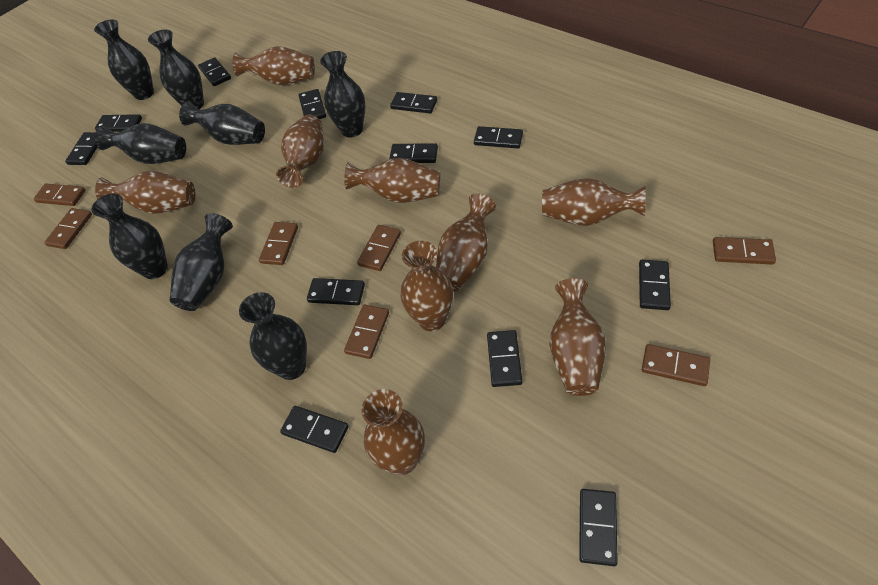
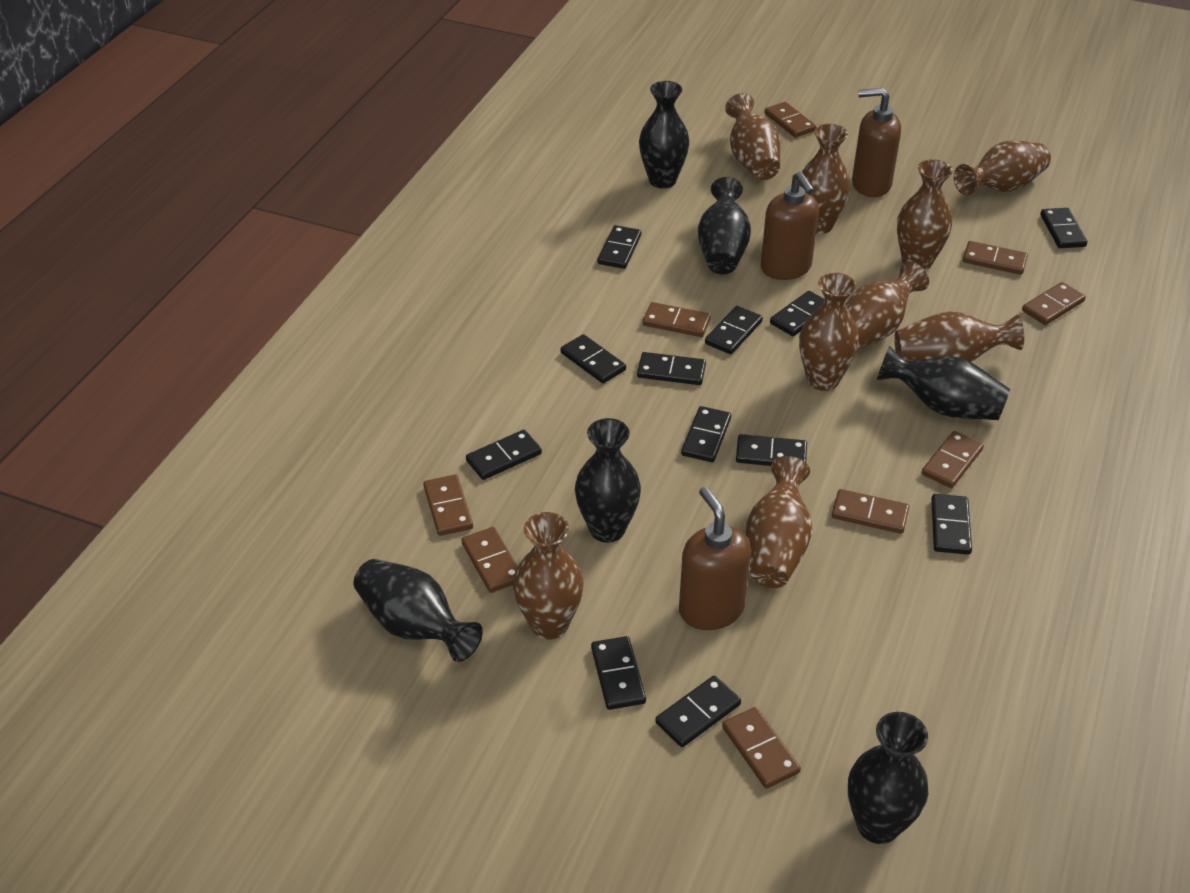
black vase: [91,193,168,279] [94,20,154,100] [95,123,186,164] [148,30,204,109] [170,213,233,311] [179,101,265,145] [239,292,307,380] [320,51,366,138] = 8 -> [354,559,483,662] [575,418,641,543] [639,81,689,189] [698,177,751,275] [848,712,928,844] [877,346,1010,420] = 6
brown domino: [34,184,85,206] [44,208,92,249] [259,222,298,265] [344,305,389,359] [357,225,401,271] [642,344,710,386] [713,237,776,265] = 7 -> [423,475,473,536] [461,527,518,593] [643,302,711,337] [722,707,801,789] [765,102,816,138] [832,489,909,534] [922,431,984,488] [963,241,1028,275] [1022,282,1086,325] = 9
brown soap dispenser: none = 0 -> [679,487,751,630] [761,171,819,280] [852,88,901,197] = 3

